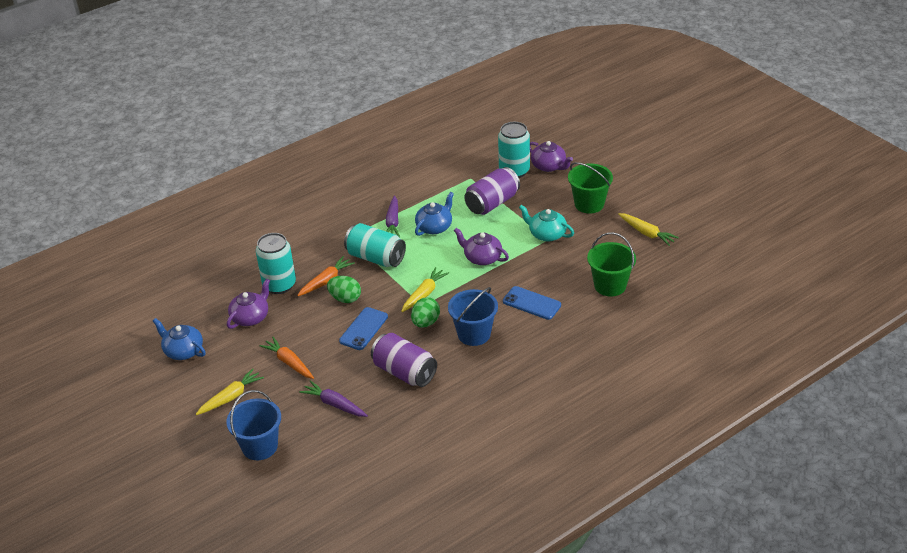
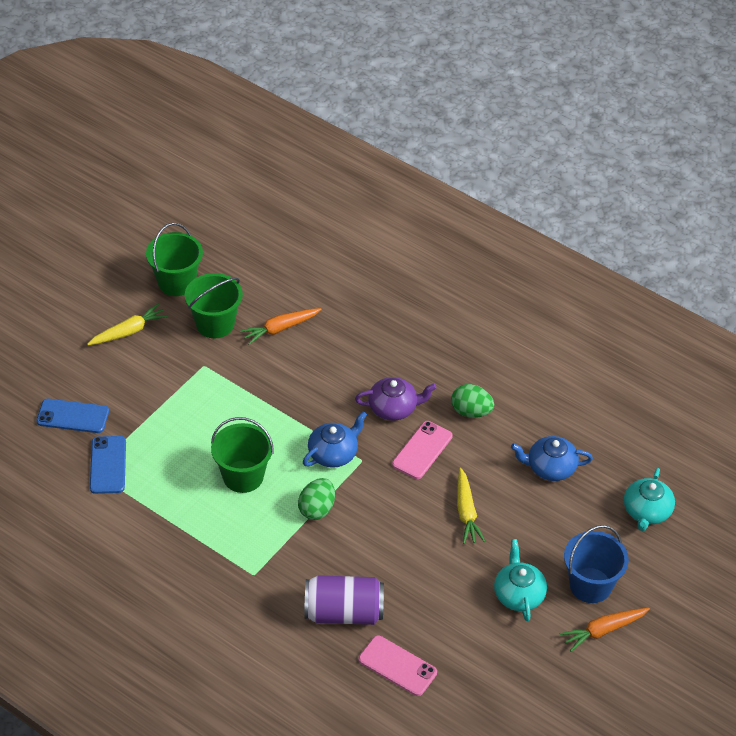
blue bucket: [226,390,281,460] [448,287,498,346] = 2 -> [564,525,629,603] = 1
green bucket: [568,162,613,213] [587,232,636,296] = 2 -> [146,223,203,296] [185,273,243,338] [211,417,274,493] = 3
pink phone: none = 0 -> [359,635,437,696] [392,421,453,479] = 2
purple can: [371,333,437,387] [464,167,520,215] = 2 -> [304,575,384,625] = 1
purple carrot: [299,380,368,417] [386,196,400,238] = 2 -> none = 0
purple teapot: [227,279,270,329] [454,228,509,265] [530,141,573,172] = 3 -> [355,377,436,421] = 1
turquoise can: [256,233,296,294] [344,223,406,267] [498,122,530,178] = 3 -> none = 0
turquoise teapot: [519,205,574,242] = 1 -> [494,539,547,621] [624,468,675,531] = 2
yellow carrot: [196,369,264,415] [401,267,449,312] [618,213,679,246] = 3 -> [87,304,168,345] [457,468,485,544] = 2

